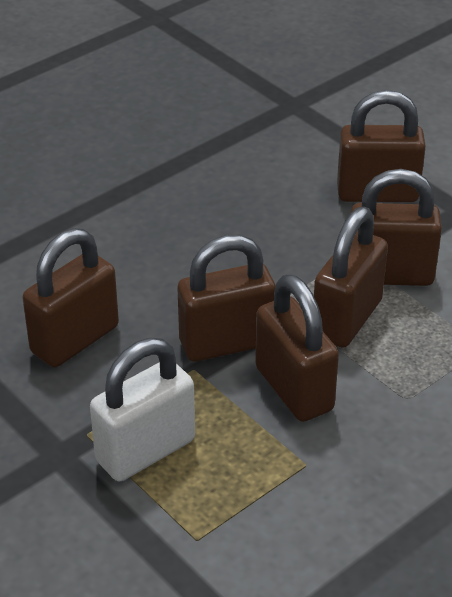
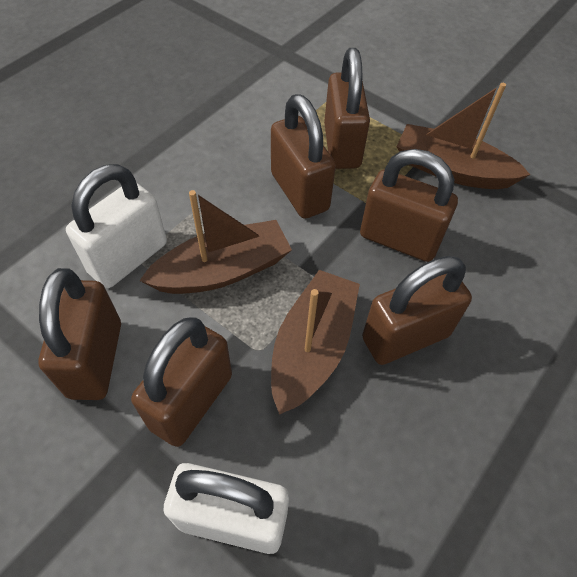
brown boat: none = 0 -> [139,190,292,294] [271,270,360,415] [396,83,531,189] = 3
white padlock: [90,338,195,481] = 1 -> [66,164,167,288] [164,463,289,554] = 2

